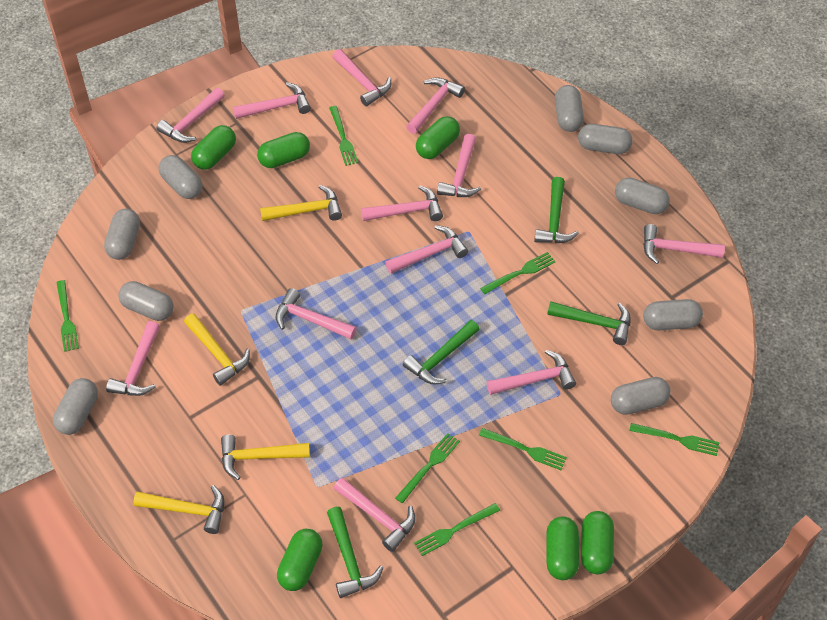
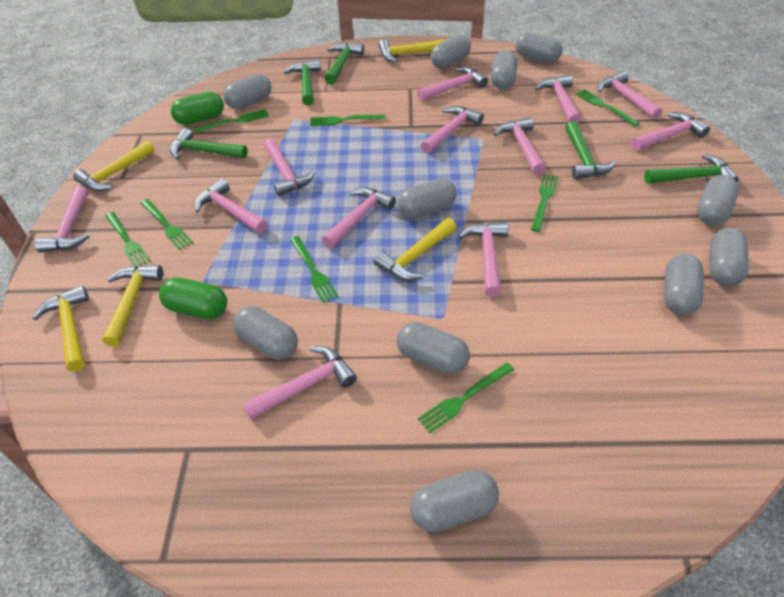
green capsule: [191,125,236,170] [257,132,310,168] [277,529,323,591] [416,116,460,159] [546,516,579,580] [581,511,614,574] = 6 -> [159,278,227,319] [171,92,224,125] = 2
green fork: [56,280,79,352] [329,106,358,166] [395,433,460,503] [414,503,500,556] [479,428,567,470] [480,252,555,294] [629,423,720,456] = 7 -> [105,212,150,267] [140,199,193,250] [193,109,269,134] [290,236,338,303] [310,115,386,126] [418,362,514,433] [531,174,559,232] [576,89,640,127] = 8
green hammer: [327,507,383,598] [403,320,480,384] [534,177,579,243] [547,302,631,345] = 4 -> [170,128,248,160] [284,59,321,105] [324,43,364,85] [565,121,616,179] [644,154,739,184] = 5
grey capsule: [53,378,98,435] [104,209,140,260] [118,281,174,321] [159,155,202,199] [555,85,584,132] [578,124,633,154] [611,377,671,415] [615,178,670,214] [643,299,703,330] = 9 -> [223,74,272,109] [233,306,298,360] [397,178,456,219] [397,322,470,374] [410,470,499,532] [431,34,471,69] [491,50,517,90] [515,32,563,63] [664,254,704,315] [697,175,739,226] [710,228,749,286] = 11
yellow hammer: [133,485,224,534] [184,313,250,386] [221,435,310,480] [260,185,342,221] = 4 -> [32,285,89,372] [73,140,155,191] [102,265,163,347] [373,218,457,281] [378,39,445,62] = 5

